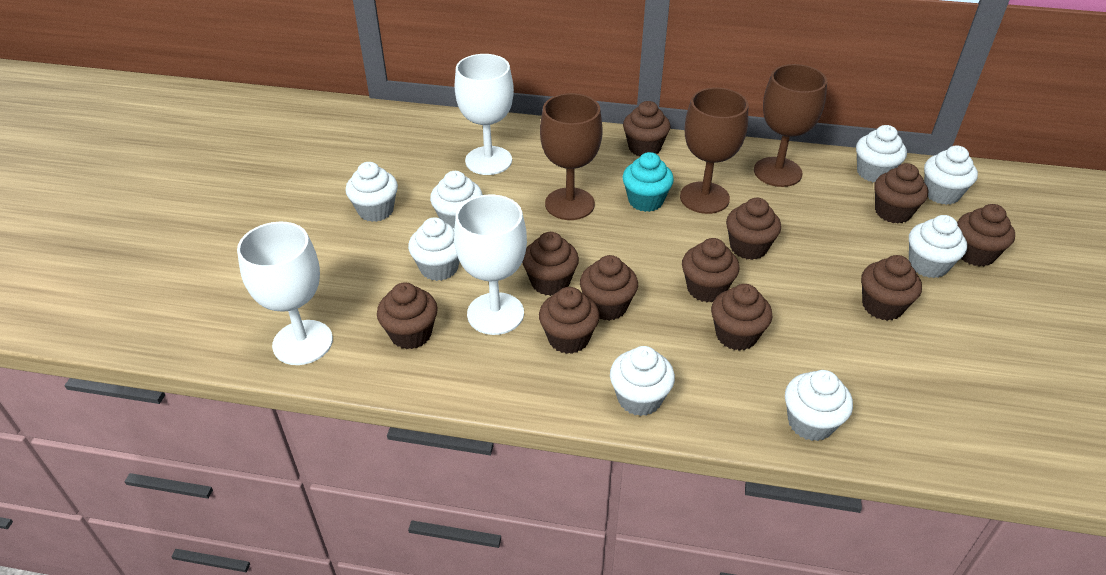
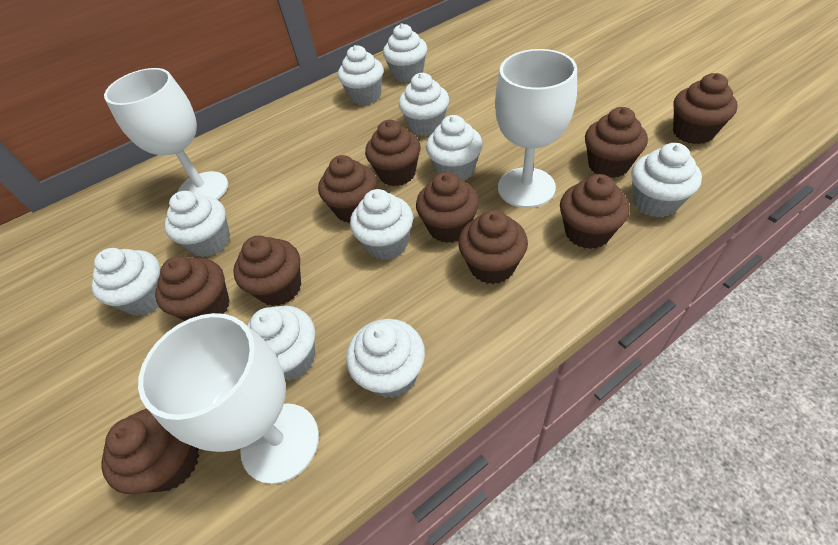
brown cupcake: [377,282,438,349] [522,232,579,296] [539,287,600,354] [580,255,638,321] [623,101,670,156] [682,238,739,302] [711,284,772,351] [726,198,781,260] [861,255,922,321] [874,163,928,224] [957,204,1015,267] = 11 -> [102,408,200,494] [155,256,230,321] [233,236,301,306] [318,155,377,223] [365,120,421,186] [416,172,479,243] [458,210,528,284] [560,174,630,249] [585,107,648,178] [673,73,738,144] = 10
brown goblet: [540,93,603,220] [680,87,748,214] [754,64,827,187] = 3 -> none = 0
turquoise cupcake: [623,152,674,212] = 1 -> none = 0
white cupcake: [345,162,398,222] [408,217,460,281] [430,171,483,228] [610,346,675,416] [785,370,853,441] [856,125,907,182] [909,215,967,278] [924,145,978,205] = 8 -> [91,248,161,316] [164,191,230,257] [247,306,315,381] [338,45,384,105] [346,319,425,398] [350,189,413,260] [383,24,427,83] [398,73,449,136] [426,115,483,180] [631,143,702,217] = 10

